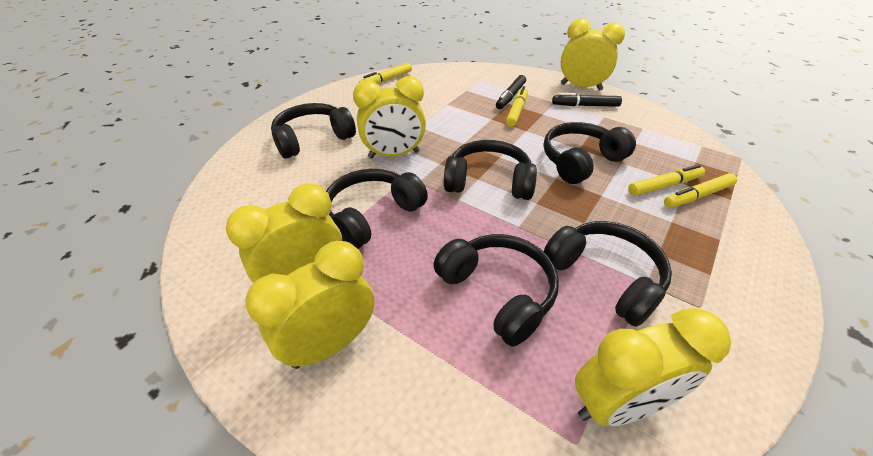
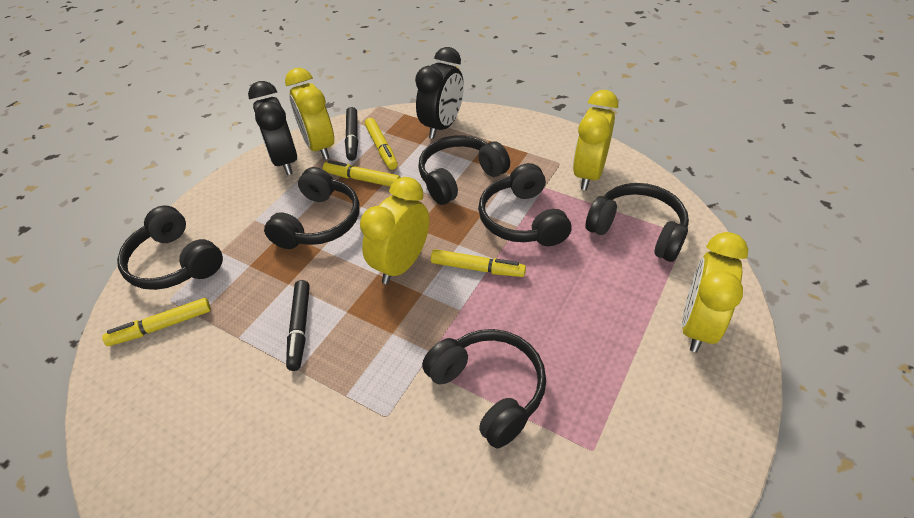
black clock: none = 0 -> [248,81,297,175] [415,47,464,139] = 2
yellow clock: [226,184,342,283] [245,241,375,369] [353,76,426,159] [561,18,625,91] [575,308,731,426] = 5 -> [285,68,334,160] [360,177,429,284] [573,90,618,190] [682,232,748,352] = 4

